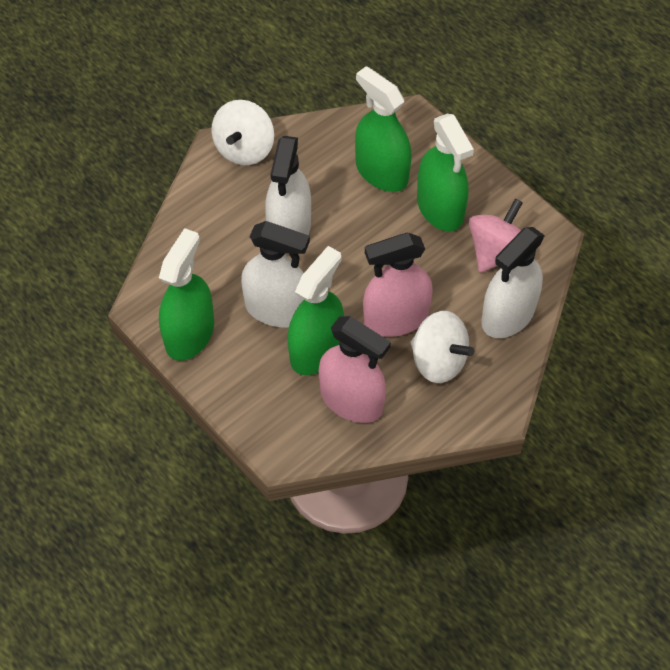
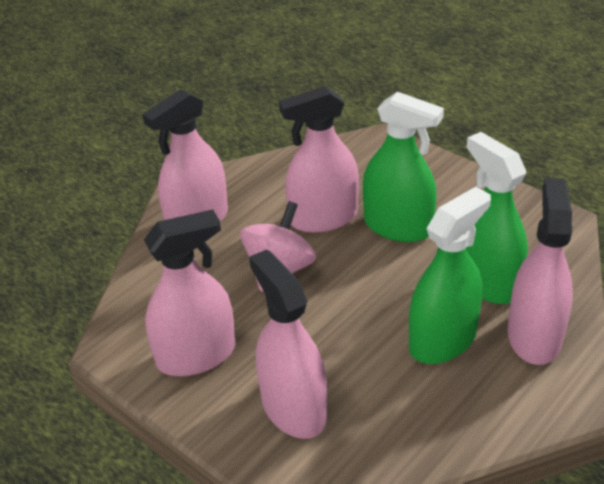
green spray bottle: [159,228,214,361] [288,246,344,375] [355,66,411,192] [417,114,474,232] = 4 -> [363,92,444,242] [409,187,491,364] [466,132,528,304] = 3
pink spray bottle: [319,316,391,423] [363,233,433,337] = 2 -> [142,89,228,222] [144,209,235,376] [249,250,327,439] [279,86,359,233] [508,178,573,365] = 5
white spinning top: [211,100,274,165] [410,311,474,383] = 2 -> none = 0
white spray bottle: [241,221,310,328] [265,136,311,235] [481,227,545,338] = 3 -> none = 0

